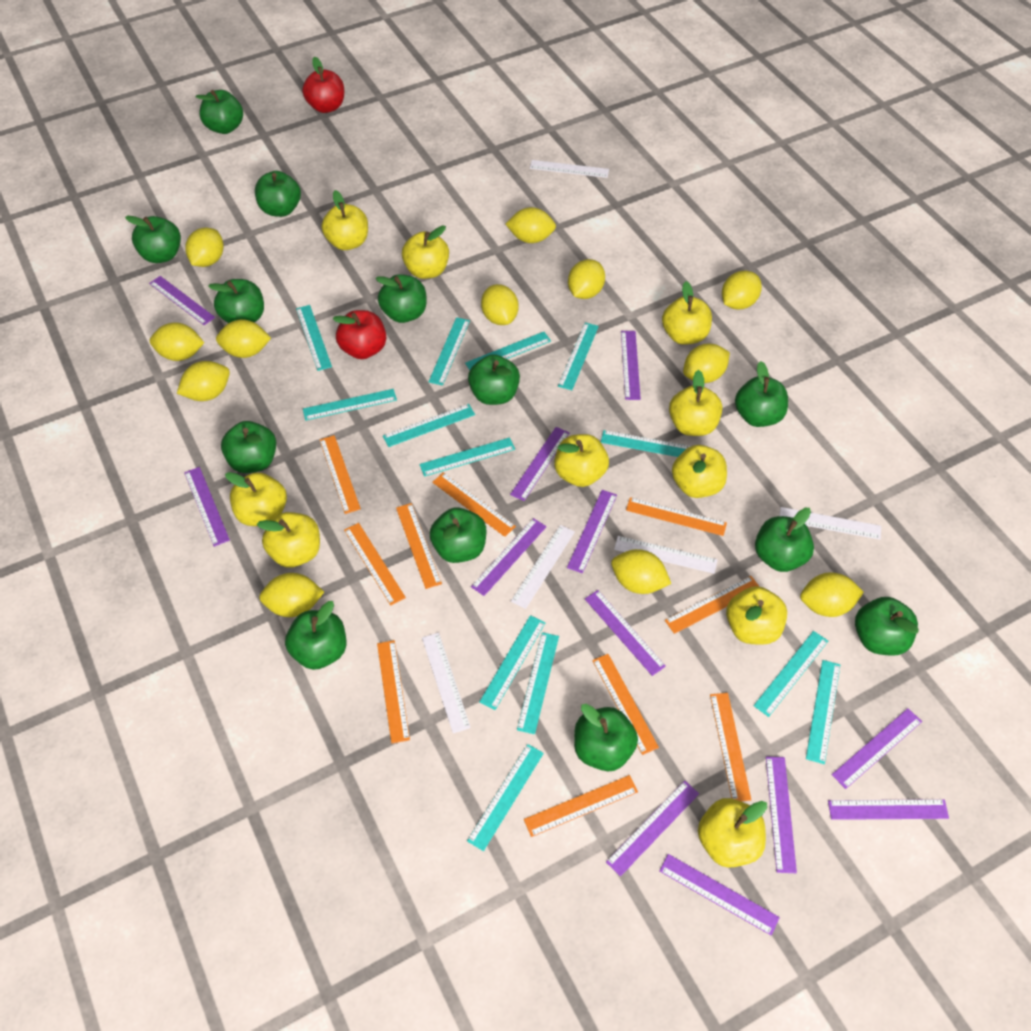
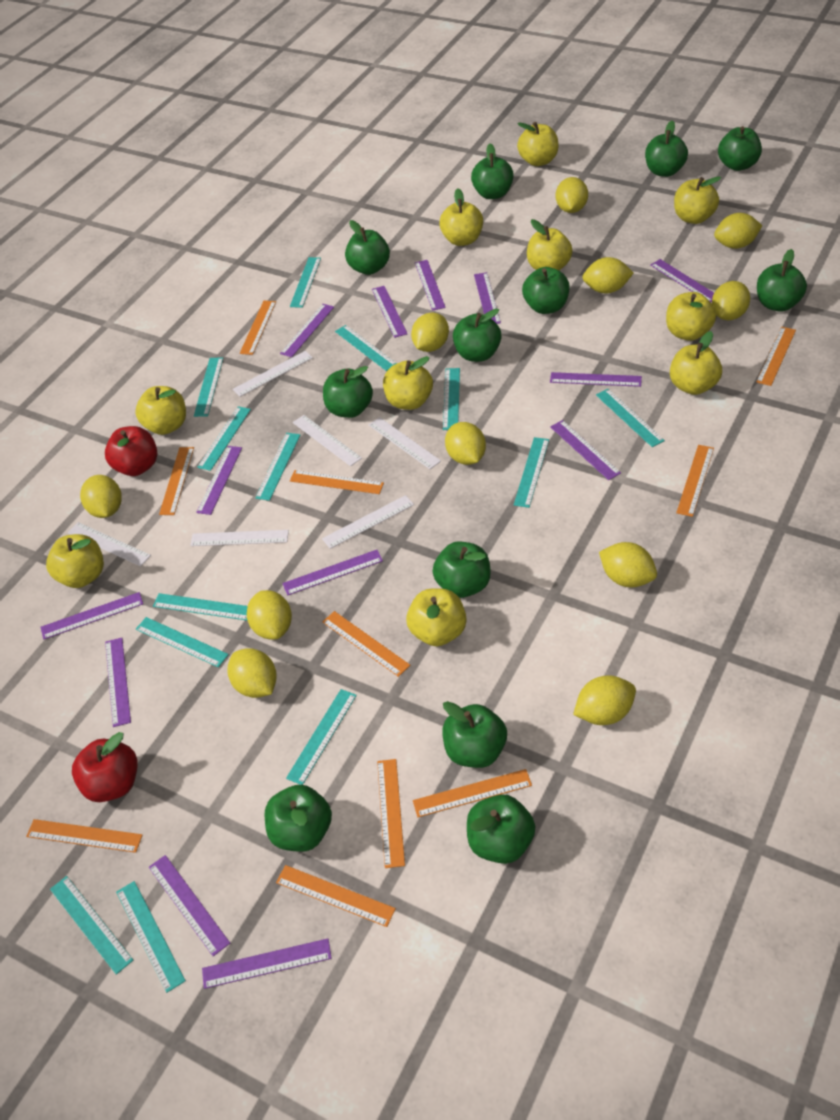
green apple: [125,216,181,263] [196,90,243,134] [208,279,264,323] [221,421,276,473] [255,171,301,217] [285,601,346,670] [375,274,427,323] [430,507,486,563] [468,354,520,405] [574,704,638,771] [735,361,788,427] [755,508,814,572] [855,597,919,656] = 13 -> [265,785,332,852] [323,366,373,418] [345,220,390,275] [433,542,491,598] [442,701,507,768] [453,309,501,362] [467,794,535,864] [471,143,514,199] [522,267,569,314] [645,120,688,177] [718,126,762,171] [757,249,807,312] = 12
purple ruler: [149,276,215,325] [184,467,230,547] [471,518,547,596] [510,427,569,501] [567,490,617,573] [585,590,666,676] [606,781,699,876] [621,331,641,400] [660,854,780,936] [766,757,797,873] [828,799,949,820] [832,708,922,789] = 12 -> [41,592,143,639] [105,638,131,727] [149,855,230,956] [196,446,242,515] [202,938,332,989] [280,304,334,357] [282,550,383,595] [372,286,408,338] [415,260,446,311] [474,272,501,324] [550,372,642,387] [550,420,621,480] [650,259,714,302] = 13
white ruler: [422,633,471,733] [511,525,575,609] [530,160,609,178] [614,536,718,574] [780,507,881,540] = 5 -> [68,522,151,566] [190,530,289,546] [233,351,313,397] [293,415,362,466] [322,495,414,549] [369,417,441,469] = 6
yellow lemon: [150,322,204,361] [177,361,230,401] [185,227,224,267] [216,319,271,358] [259,573,324,617] [481,284,518,325] [506,207,556,243] [568,259,605,299] [611,549,671,594] [683,344,730,383] [722,270,762,310] [800,572,864,617] = 12 -> [80,475,122,518] [228,648,277,698] [247,590,292,640] [411,313,449,352] [445,422,486,465] [556,177,588,213] [573,675,636,725] [582,257,633,293] [599,542,657,587] [712,281,750,320] [714,213,762,249] = 11

